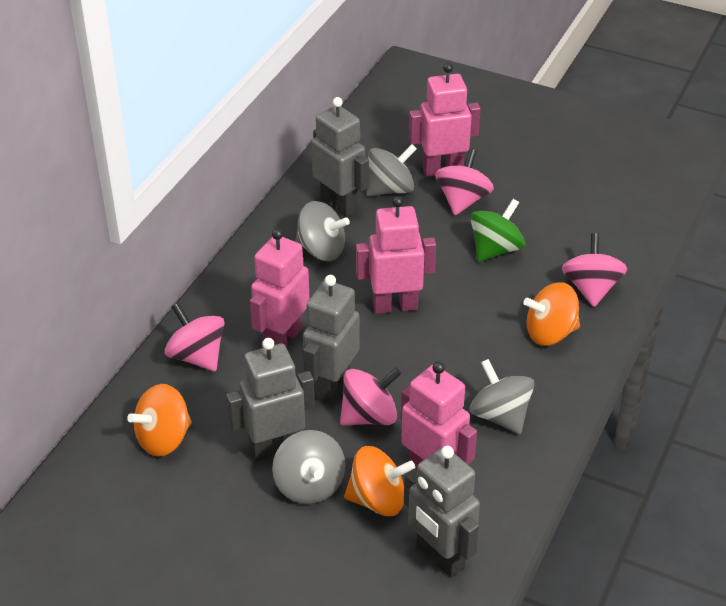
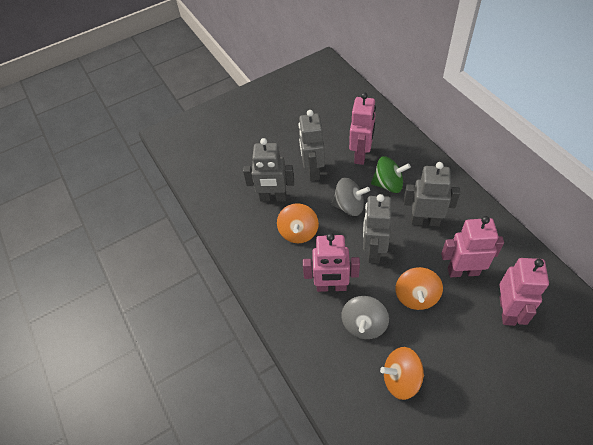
grey spinning top: [272,430,345,504] [295,201,350,261] [366,144,417,196] [469,359,534,434] = 4 -> [331,178,370,216] [341,296,389,339] = 2
pink spinning top: [165,303,225,372] [340,367,402,425] [435,149,494,215] [562,233,627,307] = 4 -> none = 0

